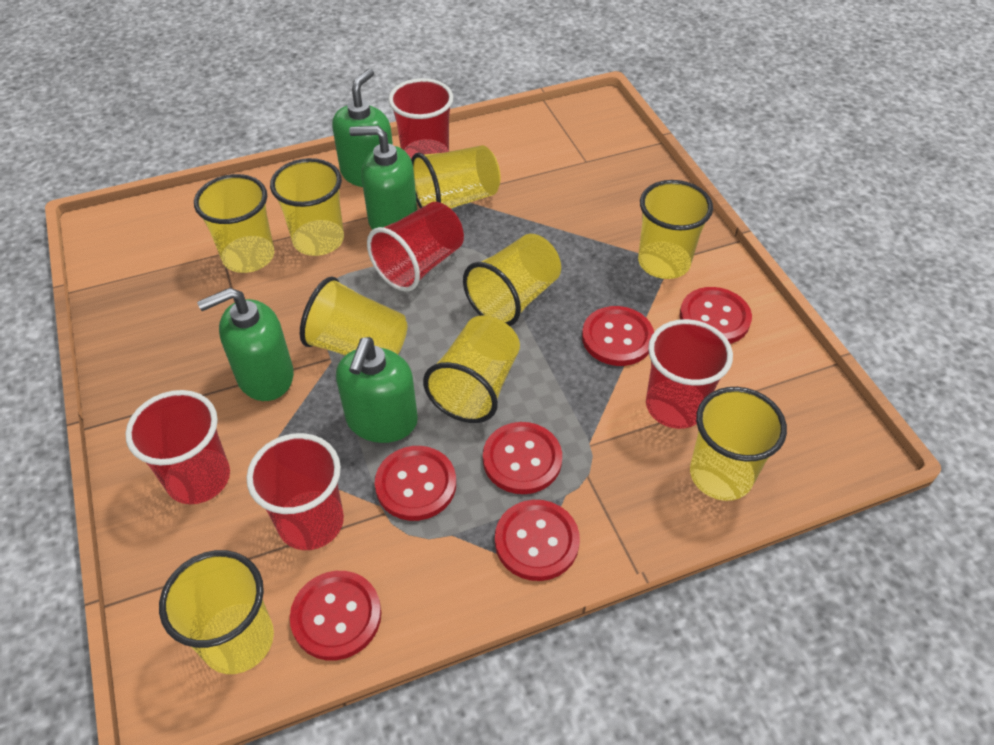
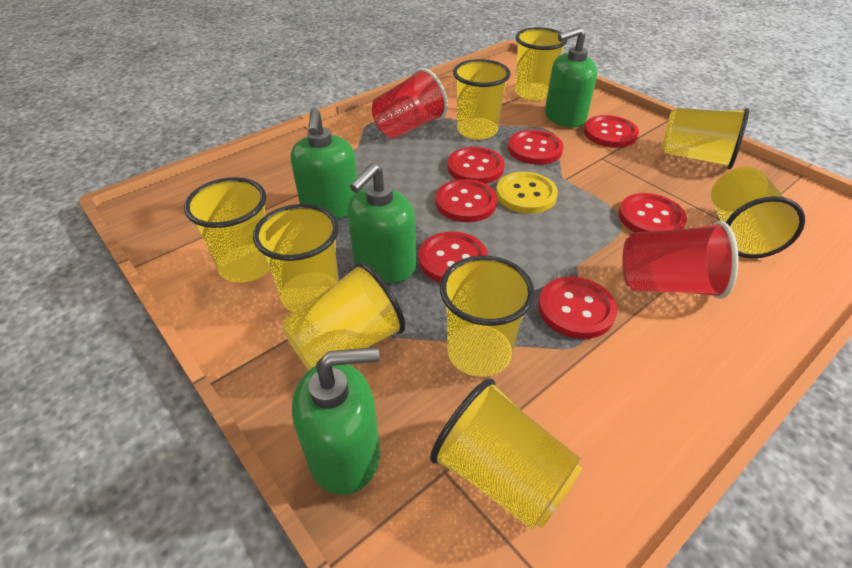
red button: [290,571,381,661] [375,446,456,521] [483,422,562,494] [495,500,580,581] [582,306,654,366] [680,287,752,344] = 6 -> [419,232,488,282] [436,179,497,222] [447,147,505,184] [508,130,563,165] [538,277,617,339] [584,115,639,148] [619,193,687,232] = 7
red cup: [125,390,230,504] [246,433,344,550] [367,202,464,292] [388,78,453,159] [646,319,733,429] = 5 -> [372,68,448,139] [622,221,739,299] = 2
yellow button: none = 0 -> [496,172,558,214] = 1

